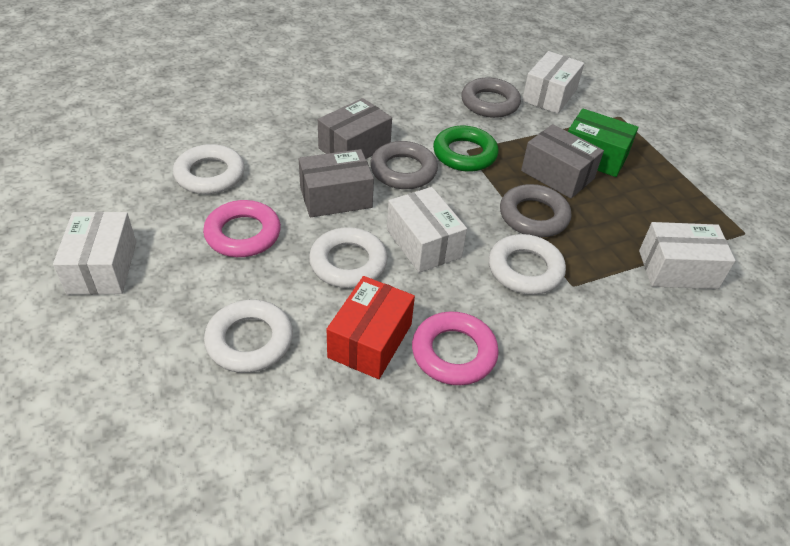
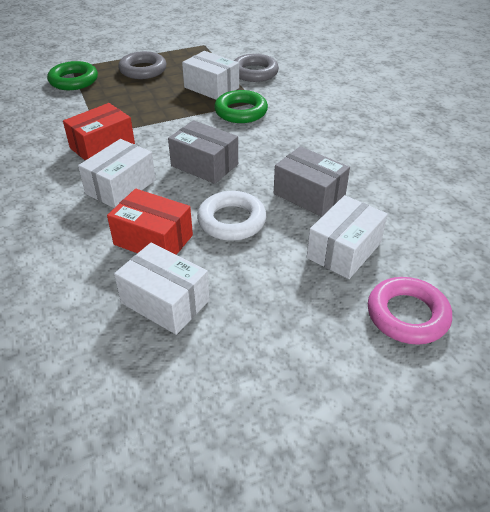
green box: [568,108,638,177] = 1 -> none = 0
green ring: [433,126,499,172] = 1 -> [47,61,98,90] [214,90,268,123] = 2
grey box: [299,149,374,218] [318,98,392,159] [521,124,604,198] = 3 -> [168,120,238,184] [274,146,350,217] = 2
grey ring: [370,141,438,189] [461,78,521,118] [500,184,571,237] = 3 -> [118,51,167,79] [234,54,279,82] = 2
pink ring: [203,200,281,257] [412,311,499,385] = 2 -> [368,277,452,345] = 1
red box: [327,276,415,379] = 1 -> [63,103,135,161] [107,189,193,255] = 2
white ring: [173,144,245,194] [204,300,293,373] [309,227,387,288] [489,234,566,295] = 4 -> [197,191,266,241] = 1

